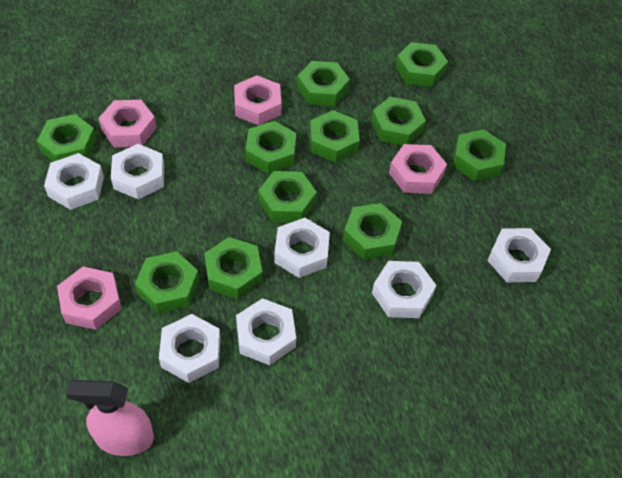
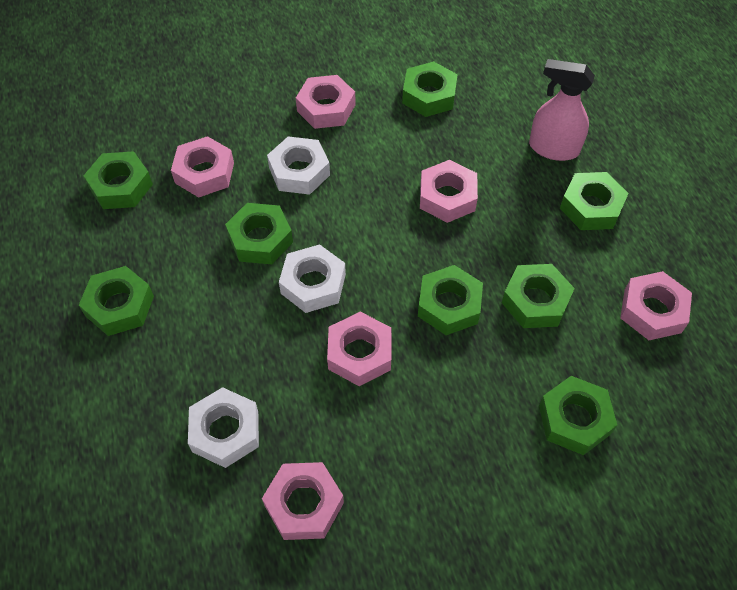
green nut: [37,114,97,162] [135,252,199,314] [204,237,262,299] [245,121,296,174] [258,171,317,222] [297,61,350,106] [310,110,360,163] [343,203,402,260] [371,97,426,146] [395,42,448,87] [453,129,506,181] = 11 -> [79,266,154,336] [84,151,153,209] [225,203,293,264] [402,61,458,117] [418,265,483,335] [502,264,575,328] [539,376,617,455] [560,172,629,230] = 8
pink nut: [57,267,122,330] [98,100,156,147] [234,75,282,125] [389,144,447,194] = 4 -> [171,136,234,198] [262,462,344,540] [296,75,356,129] [327,312,391,386] [420,160,478,223] [620,271,692,340] = 6
white nut: [44,153,104,210] [111,144,164,199] [159,314,220,383] [236,298,296,365] [274,218,330,278] [372,261,436,318] [487,228,551,282] = 7 -> [188,387,259,468] [267,136,330,195] [279,244,346,313] = 3

